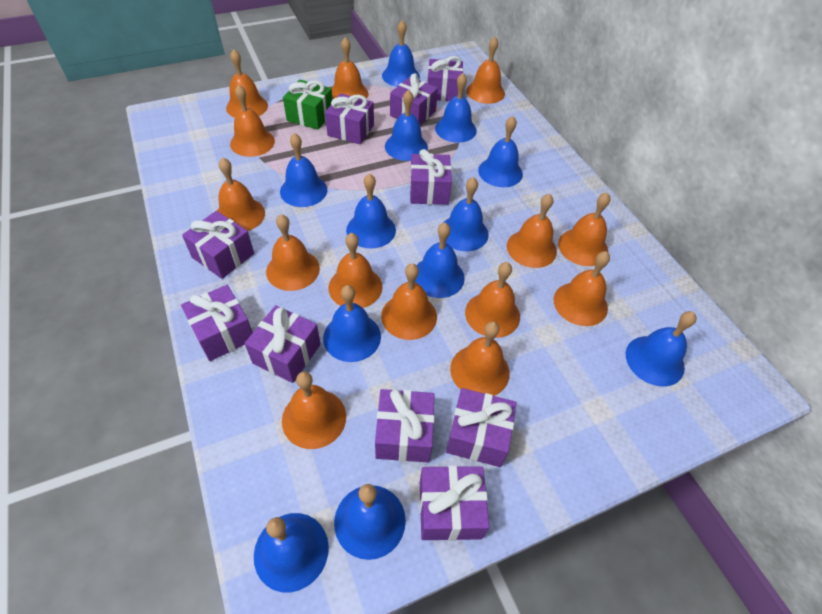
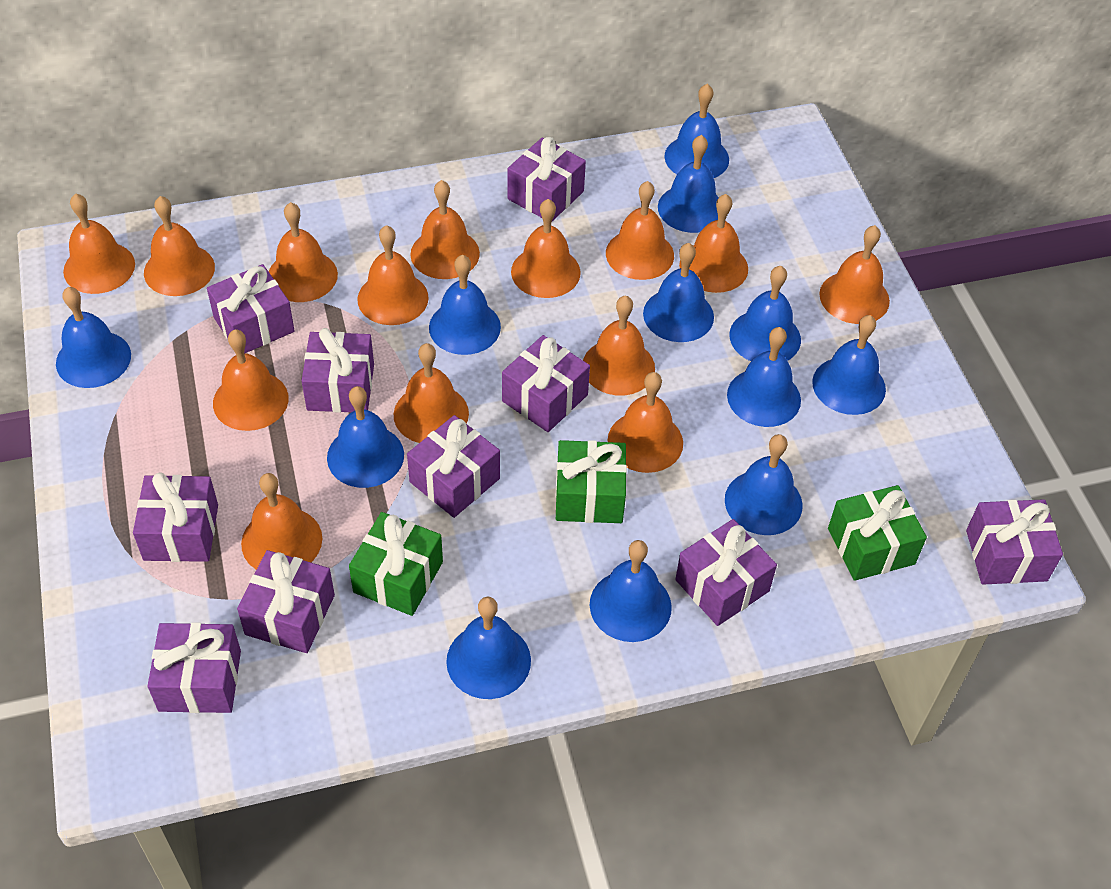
green gift: [283,80,333,130] = 1 -> [349,512,443,616] [556,440,627,523] [828,485,927,581] = 3

